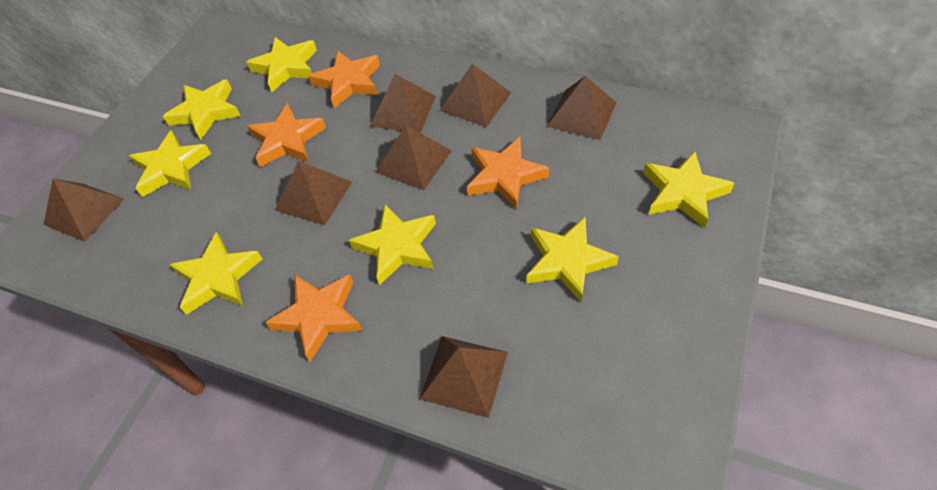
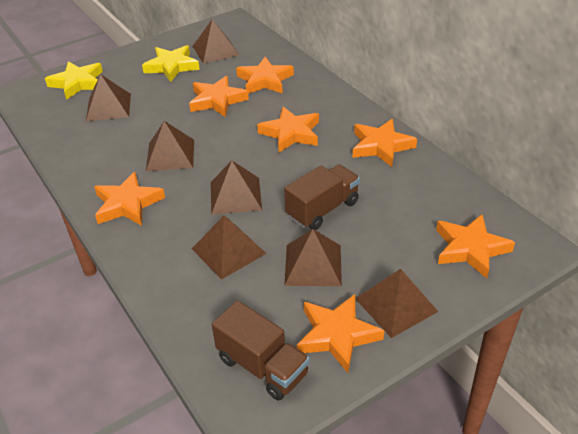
brown truck: none = 0 -> [212,301,310,401] [284,164,360,230] = 2
orange star: [247,103,326,167] [265,274,363,362] [308,50,380,108] [467,137,549,210] = 4 -> [94,172,165,226] [189,76,249,117] [236,57,294,94] [257,107,319,153] [297,294,384,373] [353,119,417,167] [436,214,515,278] = 7
yellow star: [129,130,211,197] [163,79,241,140] [170,232,262,315] [246,37,317,92] [349,204,436,285] [526,217,619,303] [643,151,735,228] = 7 -> [45,61,103,100] [142,45,200,82] = 2

